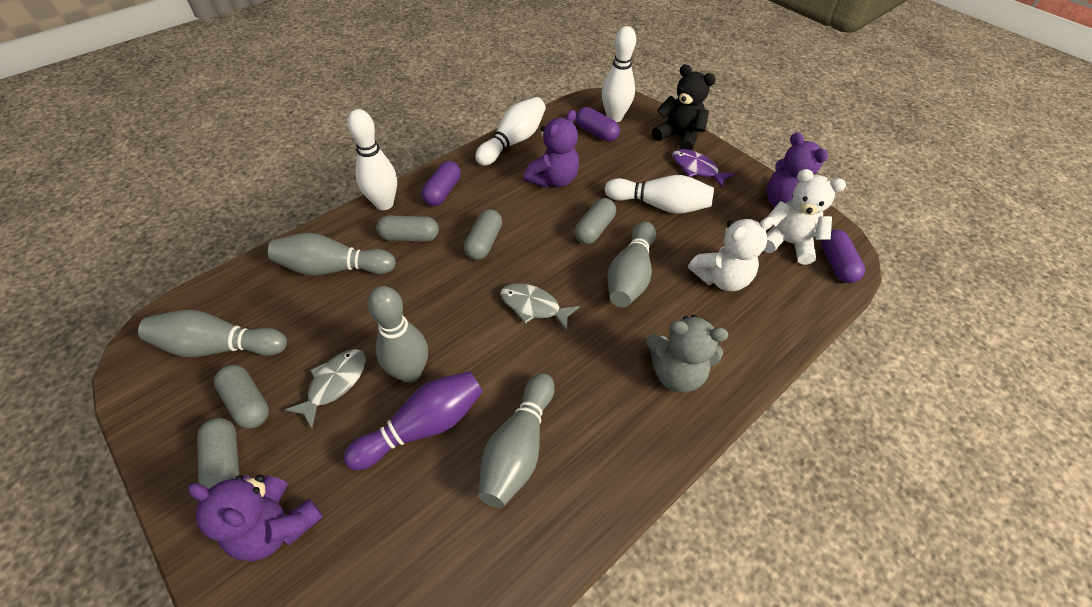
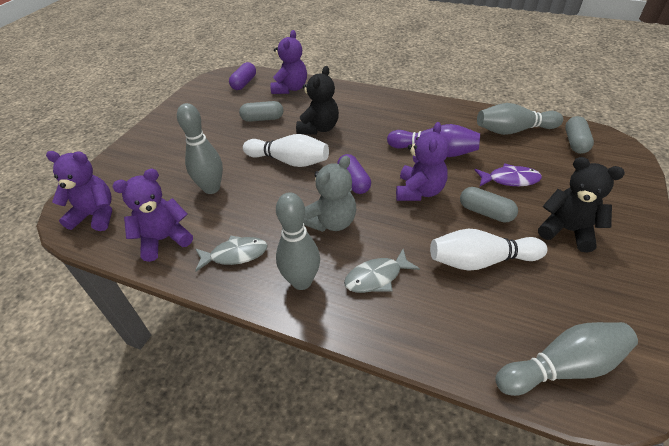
black teddy bear: [652,64,716,150] = 1 -> [296,66,339,135] [538,157,625,253] = 2
grey bowling pin: [138,310,287,357] [268,233,396,275] [368,286,428,383] [478,373,555,508] [607,222,656,307] = 5 -> [177,103,223,194] [276,192,320,290] [477,103,563,135] [495,322,638,396] = 4
grey capsule: [197,418,239,490] [214,365,269,429] [376,215,439,242] [464,209,502,260] [575,198,616,244] = 5 -> [239,101,283,122] [460,187,518,223] [565,116,594,154] = 3
purple capsule: [422,161,461,206] [576,107,620,142] [821,230,865,283] = 3 -> [229,62,256,90] [337,154,371,194] = 2
purple teddy bear: [188,474,323,562] [524,110,579,188] [767,132,828,207] = 3 -> [46,151,112,231] [112,169,193,262] [270,30,307,94] [396,122,449,201] = 4
white bowling pin: [347,109,397,210] [475,97,546,166] [602,26,636,122] [605,175,714,214] = 4 -> [243,134,329,167] [430,228,548,271] = 2
white teddy bear: [688,217,774,291] [763,169,846,265] = 2 -> none = 0

